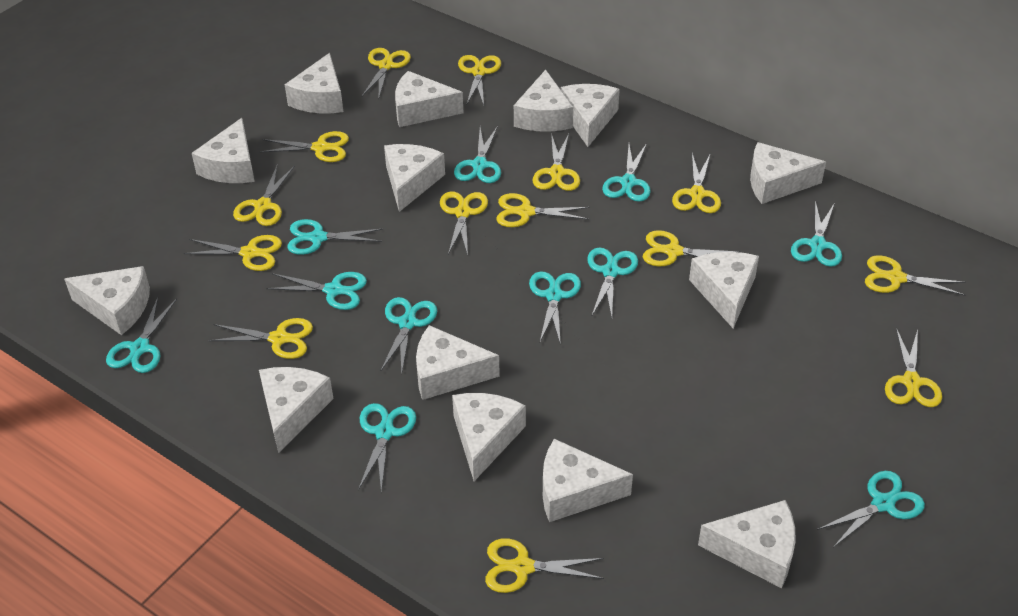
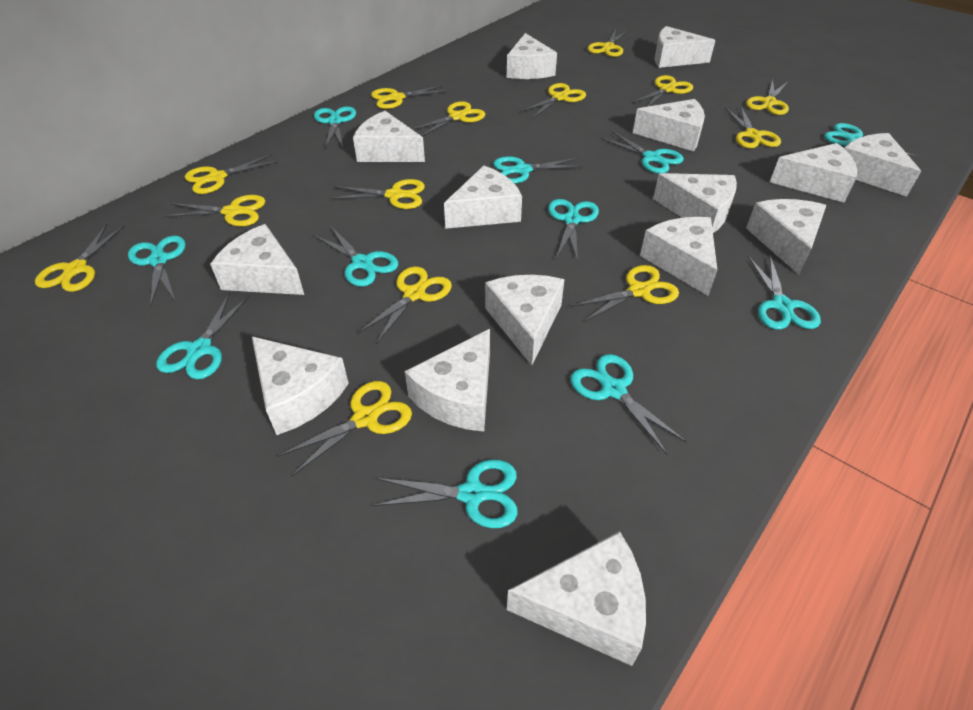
white cheese: [64,266,150,335] [192,118,255,183] [259,367,333,454] [285,53,343,113] [384,144,445,212] [395,71,464,127] [416,325,500,400] [452,393,526,481] [514,70,573,132] [543,439,633,522] [561,84,620,147] [689,252,759,329] [698,500,796,588] [750,142,826,204] = 14 -> [210,224,304,295] [252,337,349,435] [353,111,425,162] [405,329,490,432] [444,166,522,229] [485,275,565,366] [507,33,557,79] [507,531,646,666] [633,99,705,151] [640,217,717,296] [653,173,737,233] [655,26,716,68] [746,199,826,275] [770,143,858,203] [844,133,921,197] = 15

